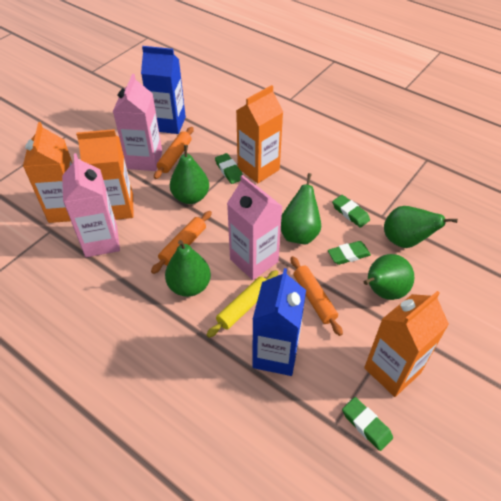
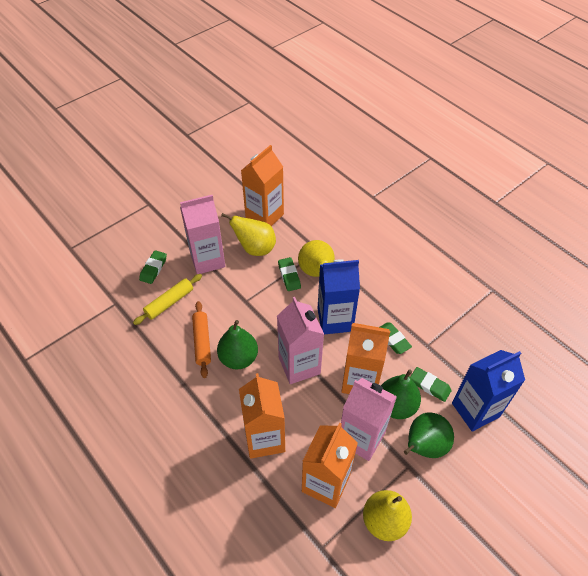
green pear: [165,240,211,297] [170,145,209,204] [281,173,321,245] [364,254,414,300] [384,206,458,248] = 5 -> [217,320,258,369] [381,369,421,419] [404,412,454,458] = 3
orange rolling pin: [151,211,212,274] [154,127,194,179] [291,256,343,336] = 3 -> [192,301,211,378] = 1
yellow pear: none = 0 -> [221,213,276,256] [298,240,335,277] [363,490,412,541] = 3

